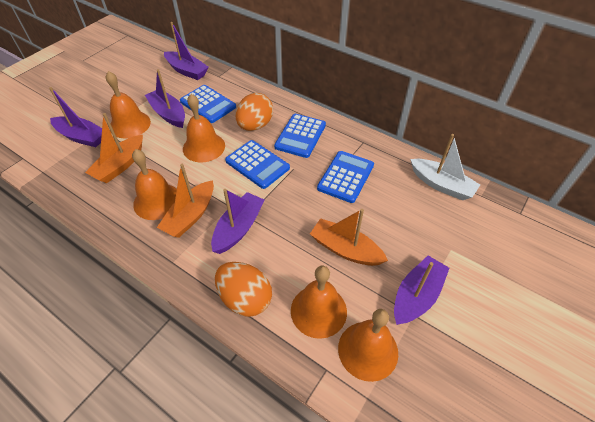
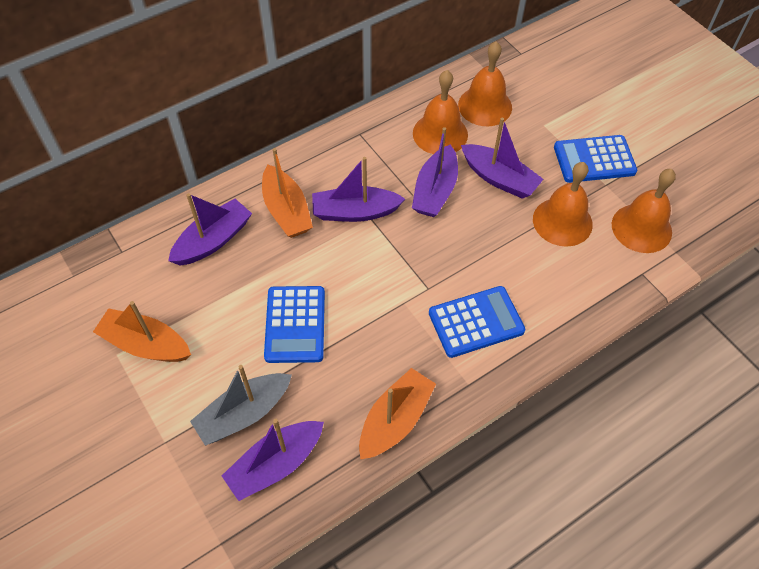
blue calculator: [180,85,236,123] [225,140,290,189] [274,114,326,158] [317,151,374,203] = 4 -> [264,286,325,363] [429,286,525,358] [554,135,637,183] = 3
grey boat: none = 0 -> [190,365,292,446] = 1
orange bell: [106,71,151,139] [132,149,177,220] [183,94,225,162] [291,266,347,339] [338,309,398,382] = 5 -> [413,70,468,154] [458,41,512,126] [533,162,593,247] [612,169,676,253] = 4
orange egg: [215,262,272,317] [236,93,273,131] = 2 -> none = 0
white boat: [410,134,480,200] = 1 -> none = 0

